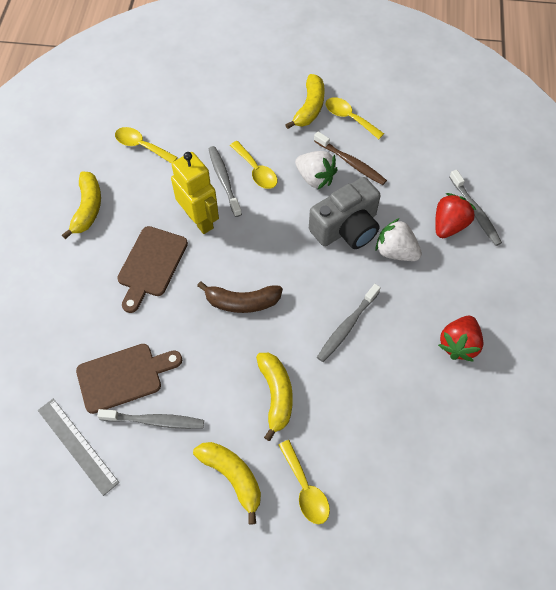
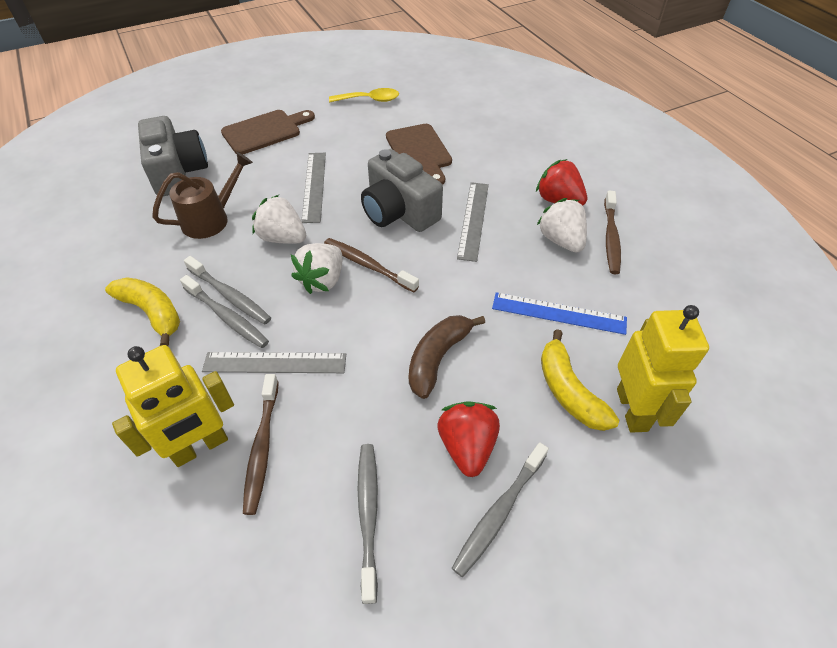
blue ruler: none = 0 -> [492,292,627,335] = 1
brown toothbrush: [314,131,387,185] = 1 -> [243,374,279,515] [324,238,419,292] [604,191,621,274] = 3
brown watering can: none = 0 -> [152,152,253,239] = 1
grey camera: [309,177,381,249] = 1 -> [138,116,208,196] [361,149,443,232] = 2
grey ruler: [38,399,119,496] = 1 -> [202,352,346,373] [301,153,326,223] [457,182,489,262] = 3
white strawberry: [295,151,338,189] [375,218,422,261] = 2 -> [252,195,306,244] [291,243,342,294] [537,198,587,253] = 3
yellow banana: [62,171,101,239] [193,442,261,525] [256,353,293,441] [285,74,325,129] = 4 -> [105,277,180,346] [541,329,619,431] = 2
yellow robot: [171,152,219,234] = 1 -> [112,345,234,467] [617,305,709,433] = 2
yellow spoon: [115,127,178,164] [230,141,277,189] [279,440,330,524] [326,97,384,139] = 4 -> [329,88,399,102] = 1

